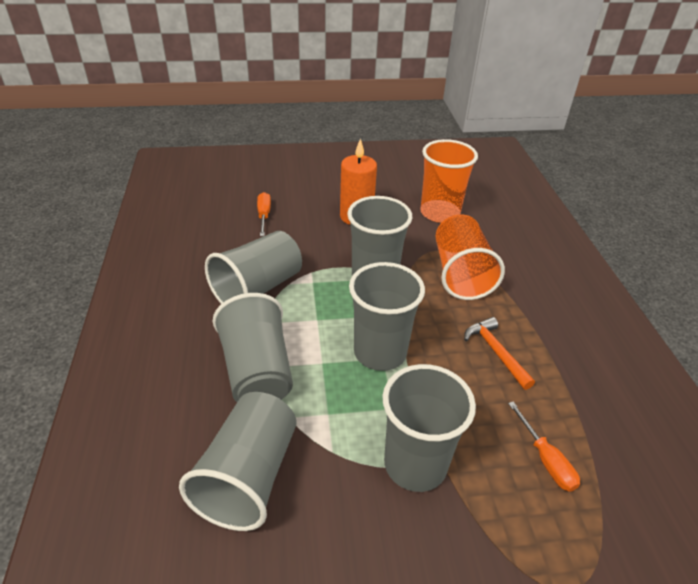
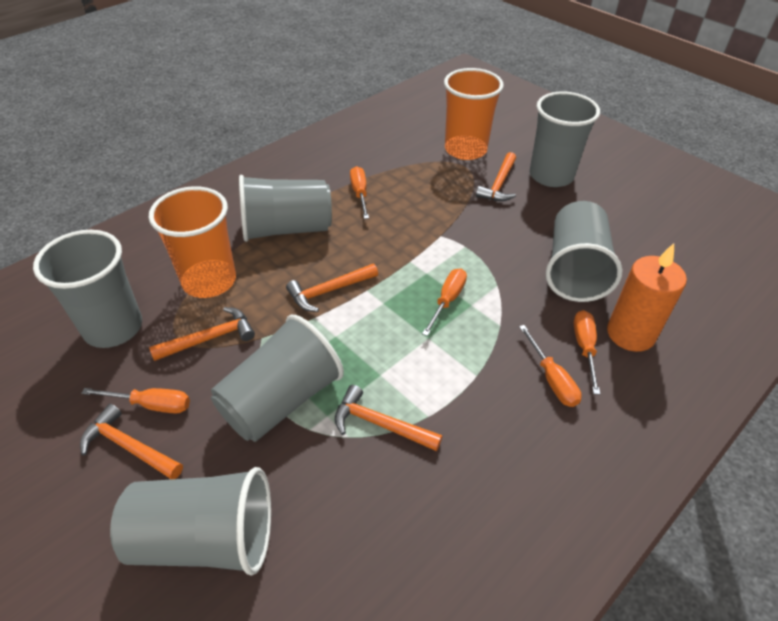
orange hammer: [464,317,535,390] = 1 -> [80,404,183,479] [149,307,255,361] [286,264,378,312] [335,385,442,451] [476,152,516,201] = 5
orange screwdriver: [257,192,271,236] [508,402,580,492] = 2 -> [81,388,190,414] [350,166,369,219] [422,268,467,336] [519,325,581,407] [574,310,600,395] = 5

